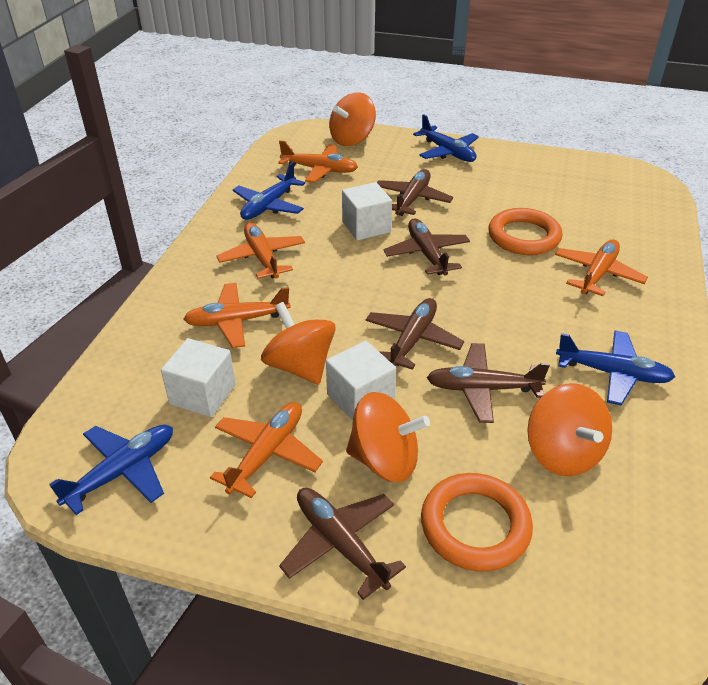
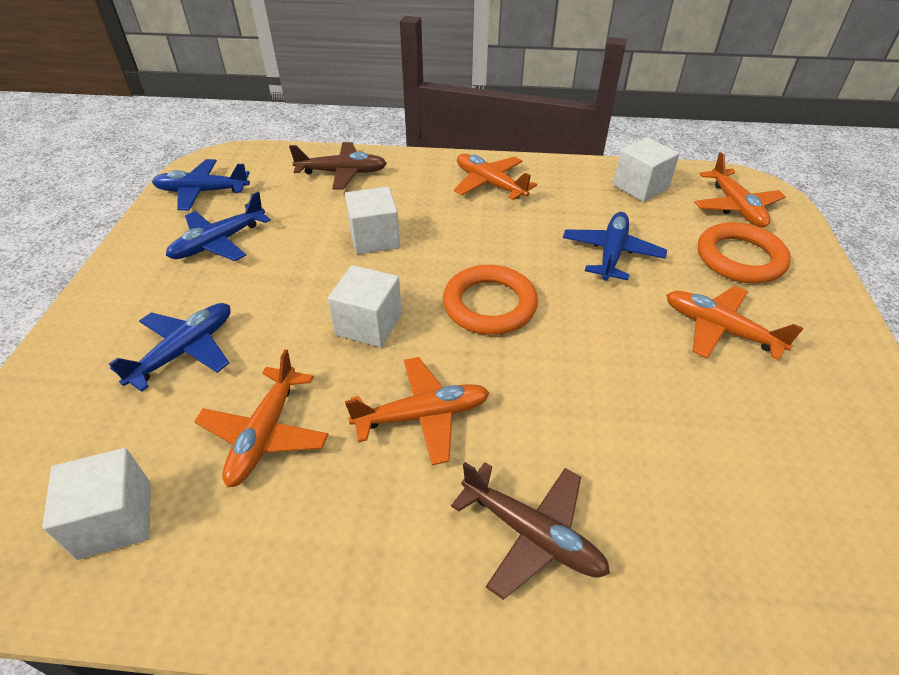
brown plane: [279,488,406,600] [365,298,464,370] [377,169,453,216] [383,219,470,276] [427,343,550,423] = 5 -> [289,142,387,189] [451,462,610,600] = 2
orange spinning top: [261,302,336,385] [329,93,376,146] [346,392,430,482] [527,383,612,476] = 4 -> none = 0
white cube: [161,338,235,417] [326,340,396,421] [342,182,392,241] = 3 -> [42,448,151,560] [328,265,402,347] [345,187,400,254] [613,137,680,202] = 4

